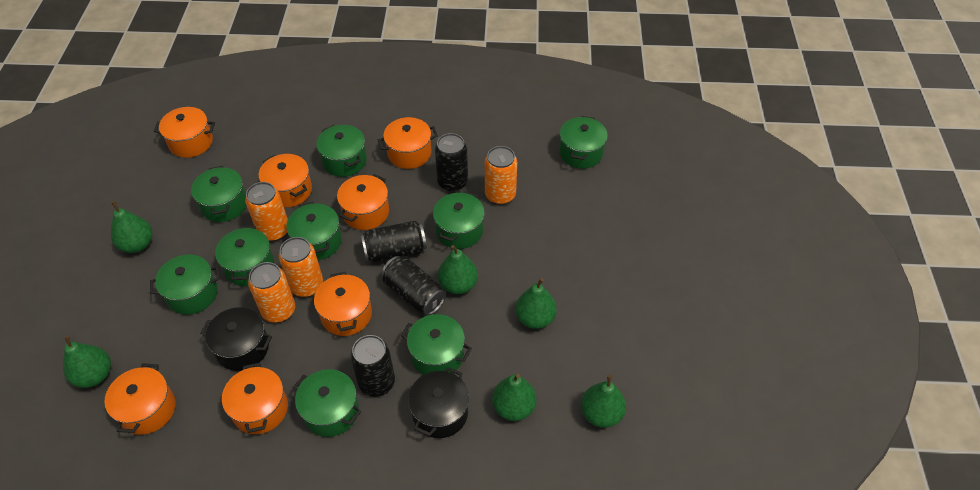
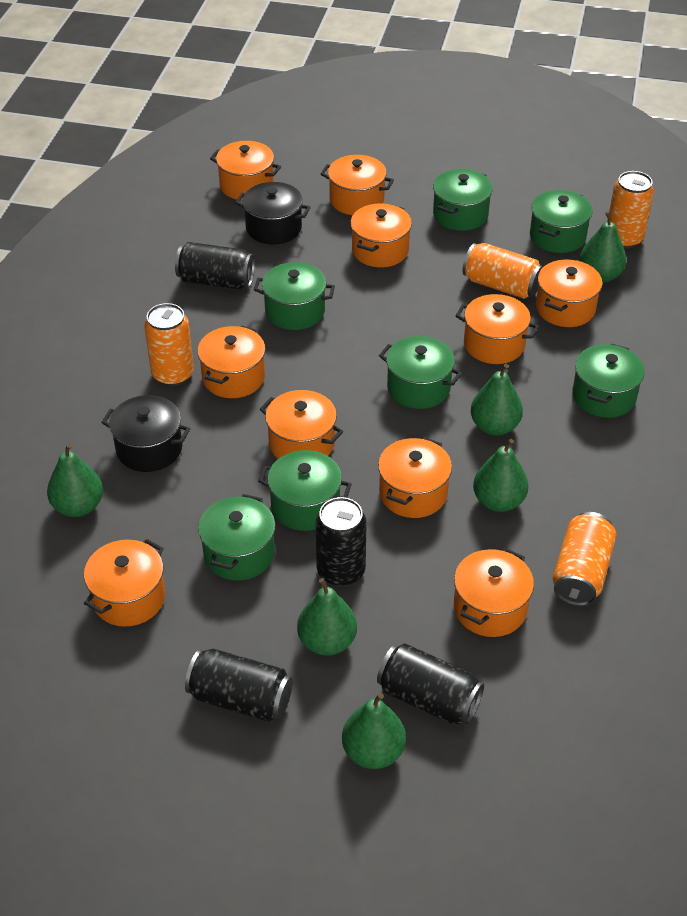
green pot: [150,255,220,315] [191,166,246,222] [215,226,274,286] [286,202,342,260] [293,369,361,437] [316,125,367,177] [401,314,472,375] [433,191,485,249] [559,116,608,169] = 9 -> [198,494,275,580] [254,262,335,330] [258,450,352,531] [379,336,462,409] [433,169,493,231] [530,190,593,253] [573,343,645,418] = 7
orange pot: [104,363,176,435] [154,107,215,158] [222,363,288,434] [259,154,312,208] [314,272,372,336] [337,174,389,230] [378,117,438,169] = 7 -> [84,539,165,627] [197,326,265,398] [210,141,281,200] [260,390,343,459] [321,155,394,215] [350,203,412,267] [378,437,452,518] [454,548,534,637] [456,294,539,364] [536,260,602,327] = 10

